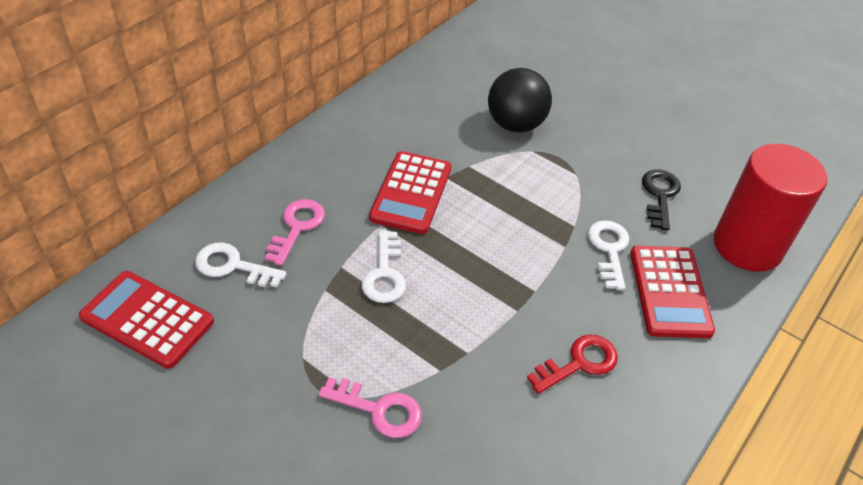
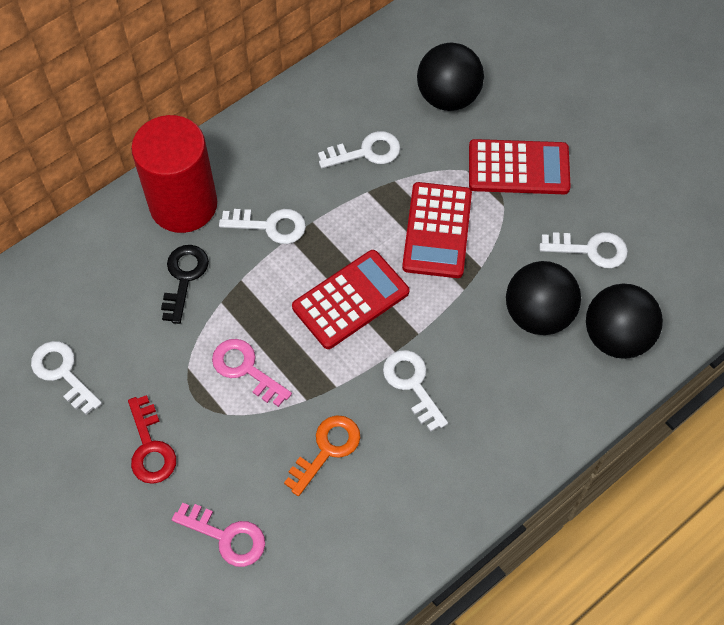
black ball: [488,68,552,133] = 1 -> [417,43,484,111] [506,261,581,335] [586,284,663,359] = 3
orange key: none = 0 -> [284,415,360,496] = 1
white key: [195,242,287,287] [362,230,406,303] [588,220,629,290] = 3 -> [31,341,102,415] [219,209,306,244] [318,131,400,168] [383,350,448,432] [539,232,628,268] = 5

